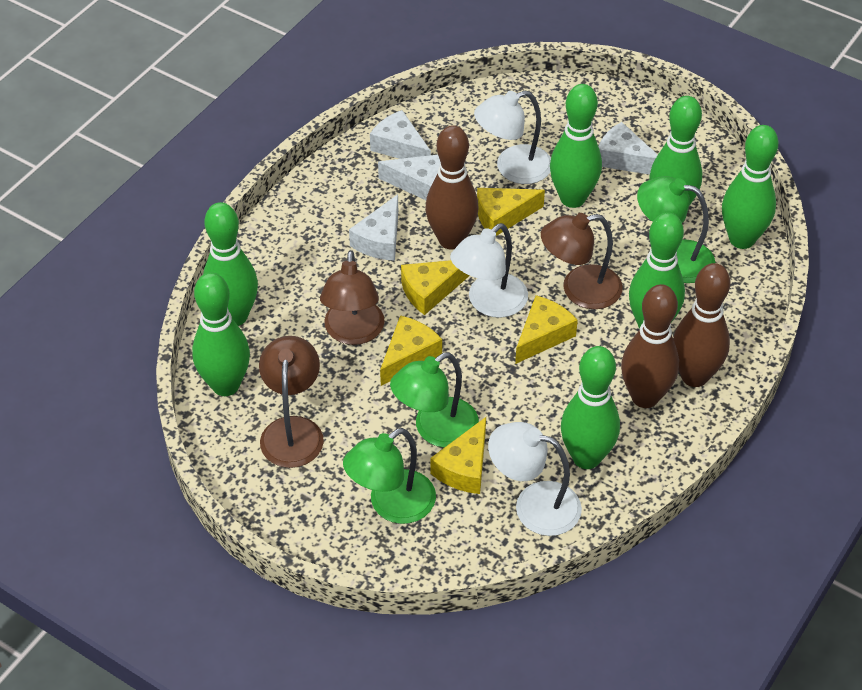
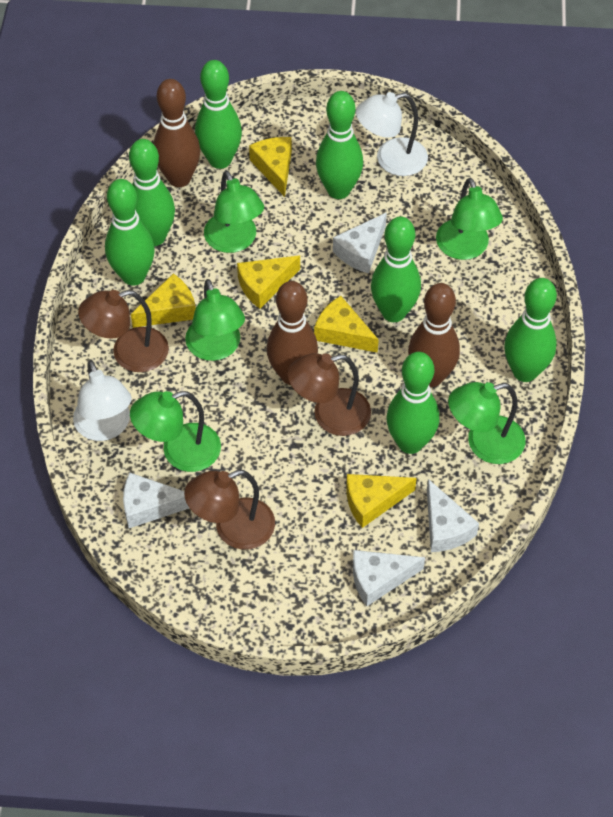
green lamp: [343,428,436,524] [390,352,479,448] [637,176,715,283] = 3 -> [130,391,221,472] [185,279,245,361] [204,171,264,253] [436,178,503,260] [448,382,526,464] = 5
white lamp: [450,223,528,318] [474,91,551,184] [488,422,582,536] = 3 -> [73,360,132,441] [356,92,428,176] = 2

